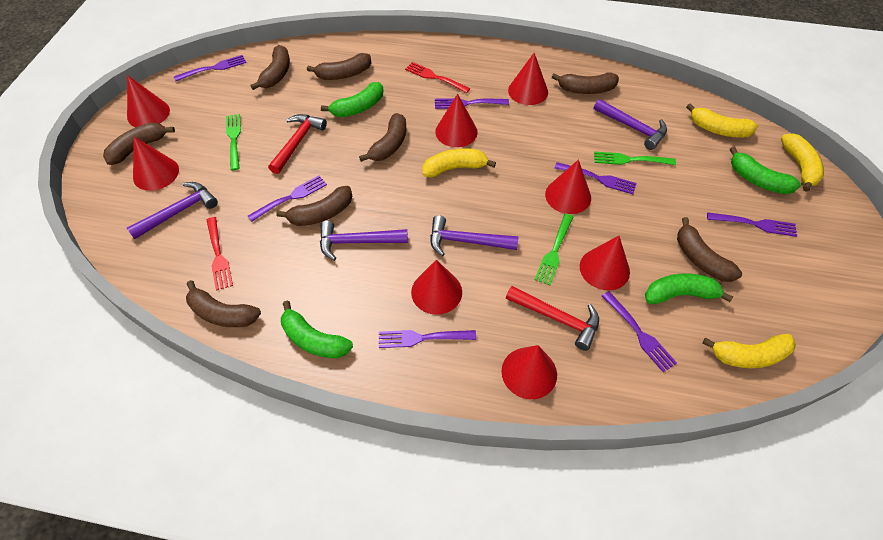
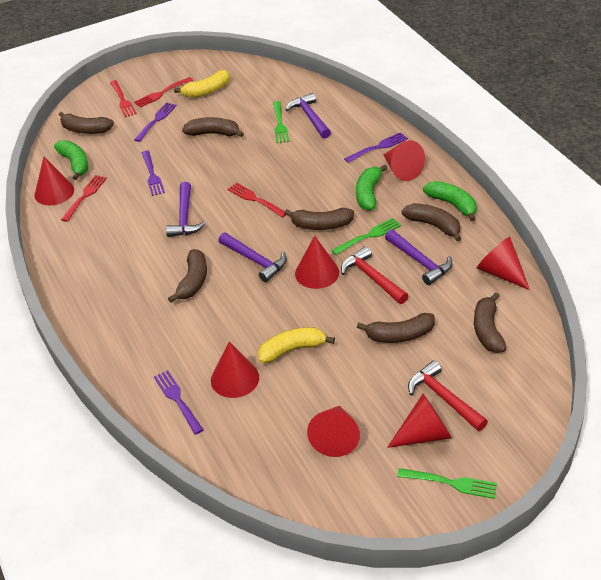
brown banana: [103,122,175,165] [186,280,261,327] [250,45,290,90] [276,186,352,226] [307,53,371,80] [359,113,406,162] [552,72,619,94] [677,217,742,282] = 8 -> [59,112,114,134] [168,249,207,303] [182,117,244,137] [284,208,354,230] [357,313,435,343] [402,203,461,241] [474,292,506,353] = 7
green banana: [281,301,353,358] [321,82,383,117] [645,273,733,304] [730,147,801,194] = 4 -> [54,140,88,180] [356,165,387,211] [423,181,477,221] = 3
purple fork: [174,55,246,81] [248,176,327,222] [379,330,476,348] [435,98,509,109] [555,162,637,194] [602,291,677,372] [707,212,797,237] = 7 -> [134,102,177,142] [142,151,165,196] [154,370,203,435] [344,132,408,163] = 4
red cone: [127,75,170,127] [133,137,179,191] [411,260,462,315] [435,94,478,147] [501,345,557,399] [508,53,548,105] [545,160,591,214] [580,236,630,290] = 8 -> [34,157,74,205] [211,342,259,398] [295,235,339,289] [307,406,360,457] [384,140,425,181] [387,394,452,448] [477,237,530,290] = 7
red fork: [207,217,233,291] [405,62,470,93] = 2 -> [61,175,107,222] [110,80,137,117] [134,77,193,108] [227,183,286,218] = 4
yellow banana: [423,148,496,177] [686,103,758,138] [702,334,796,368] [781,133,824,192] = 4 -> [174,70,230,98] [258,327,335,363] = 2

